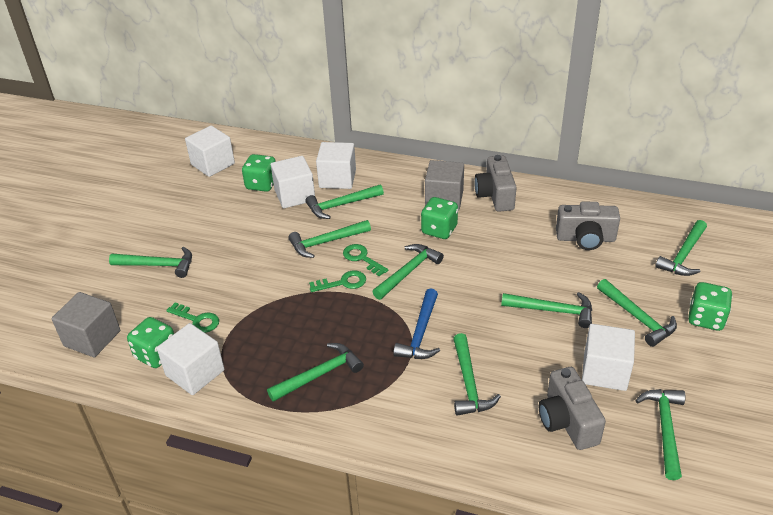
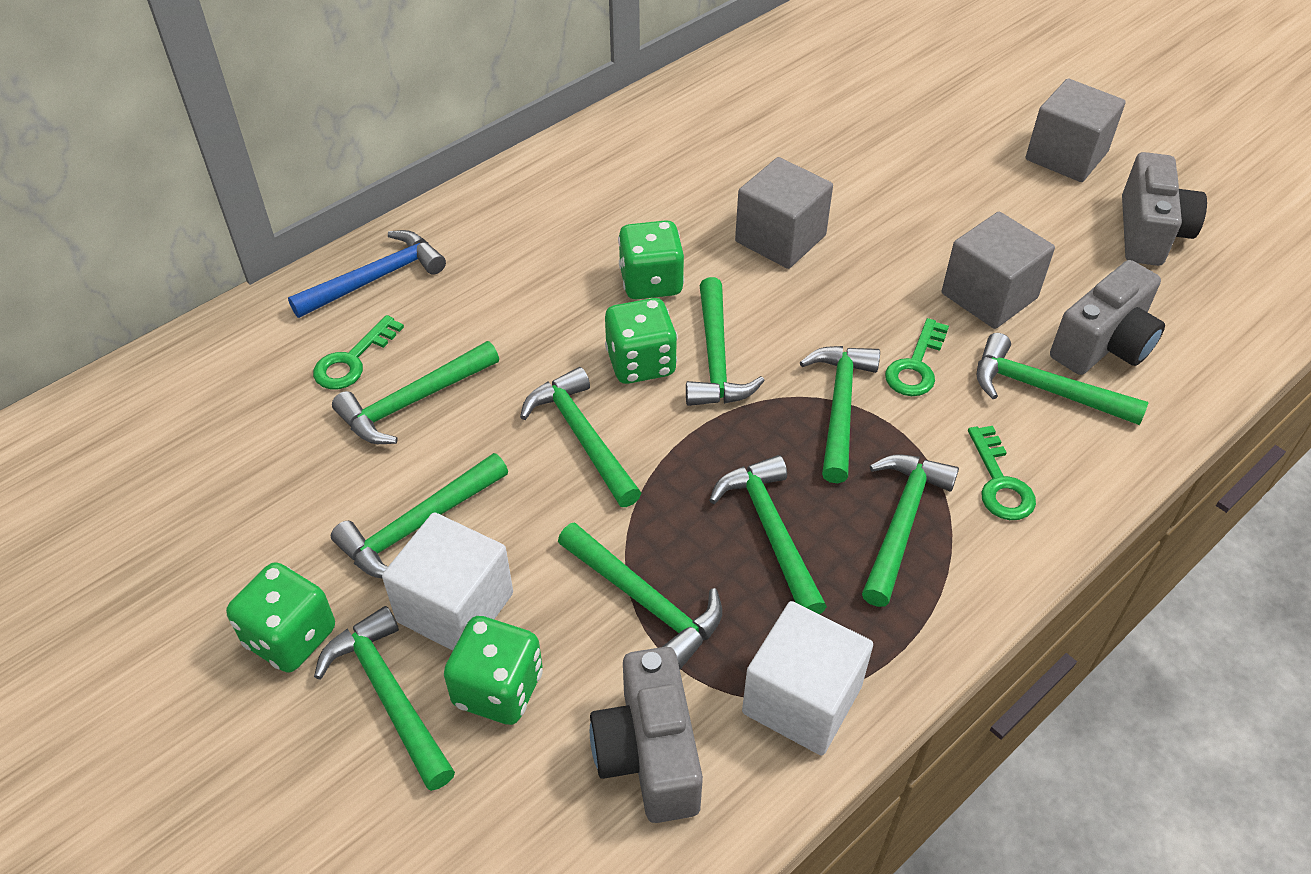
grey cube: [51,292,120,358] [425,160,464,210] = 2 -> [735,157,833,269] [942,212,1055,329] [1025,79,1126,182] = 3
white cube: [157,323,224,395] [185,126,235,177] [271,156,315,208] [316,142,356,189] [582,324,635,391] = 5 -> [382,512,513,651] [742,601,873,756] = 2

